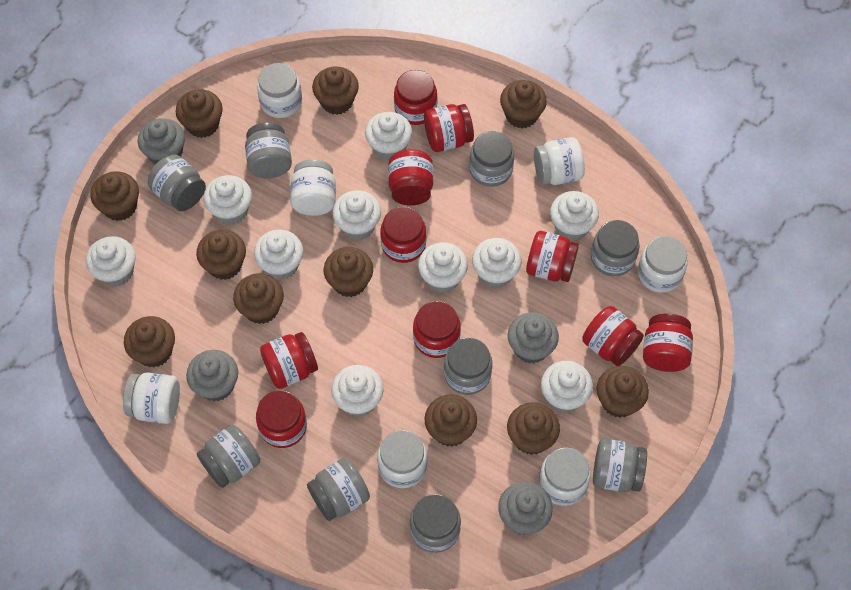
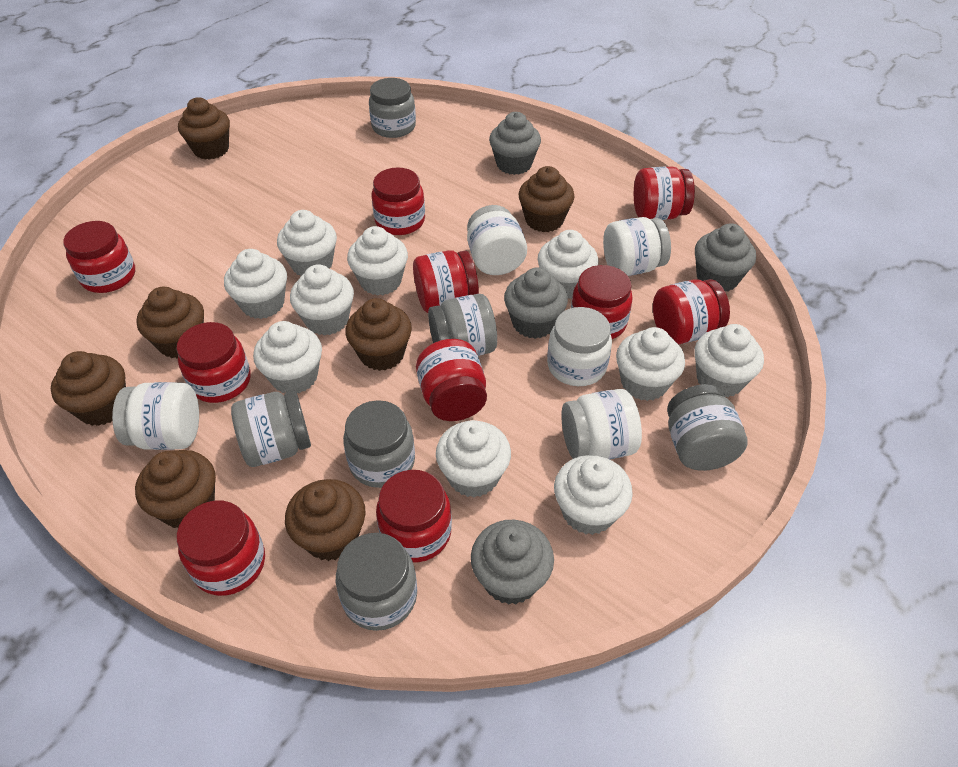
brown cupcake: [90,171,139,221] [124,316,175,367] [176,89,223,138] [196,230,246,280] [233,273,284,324] [312,66,359,115] [324,247,373,297] [424,394,477,447] [500,80,547,128] [507,402,560,455] [596,366,649,418] = 11 -> [51,351,126,426] [135,450,216,528] [136,287,204,358] [178,97,230,160] [285,479,366,561] [345,298,412,371] [518,166,575,232] = 7
grey jar: [148,154,206,211] [197,425,260,488] [245,122,292,178] [307,458,370,521] [410,494,461,553] [444,337,492,395] [469,131,514,187] [591,220,640,276] [593,438,647,492] = 9 -> [231,391,311,467] [336,533,417,631] [343,400,415,488] [369,78,416,138] [428,294,497,356] [667,384,748,471] = 6
white jar: [123,373,180,424] [257,63,302,118] [290,159,336,216] [377,430,428,488] [534,137,585,185] [539,447,591,506] [638,236,688,293] = 7 -> [112,382,199,450] [467,205,527,275] [547,307,612,386] [561,389,642,459] [603,217,671,276] = 5

